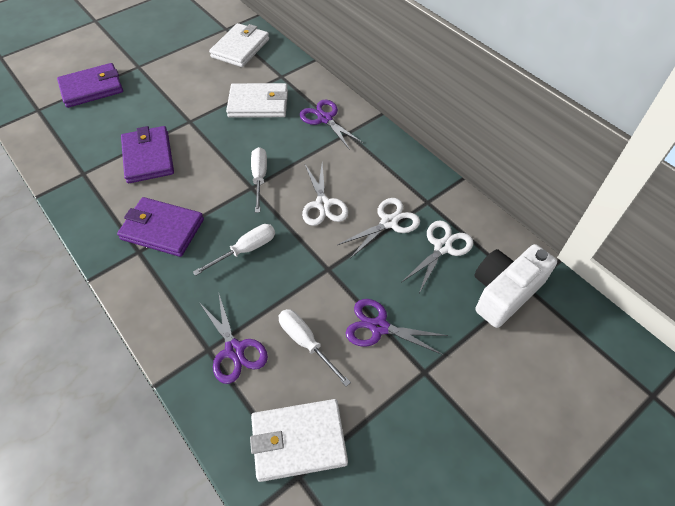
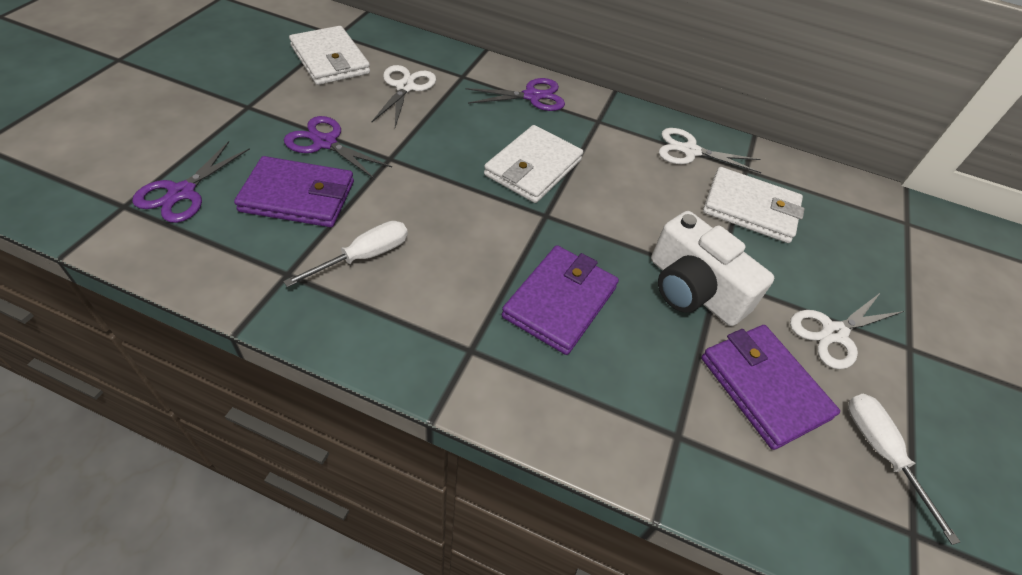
white screwdriver: [193,224,275,276] [251,147,267,213] [278,309,351,387] = 3 -> [283,221,408,287] [848,394,960,545] = 2

